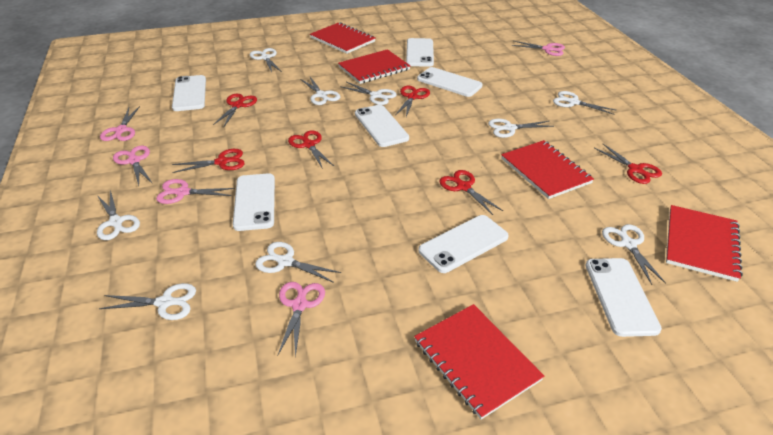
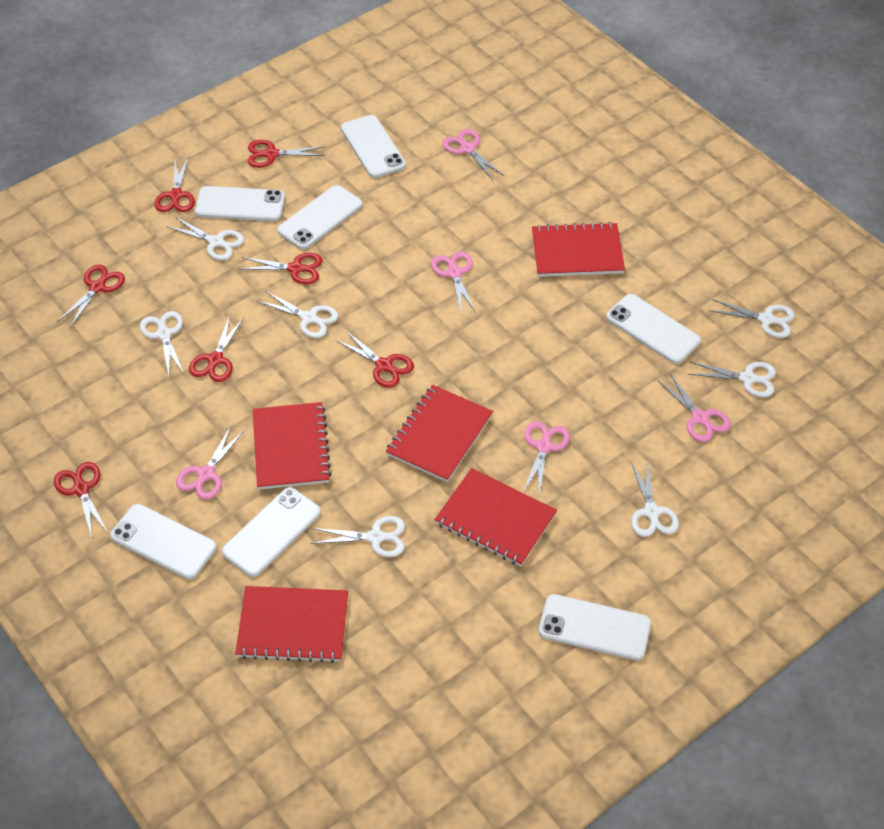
red scissors: [172,149,245,173] [213,94,257,127] [288,130,334,169] [396,86,430,117] [439,170,503,215] [594,143,662,184] = 6 -> [54,462,108,538] [57,265,125,328] [155,158,195,212] [189,315,244,382] [240,253,323,284] [248,140,324,168] [336,331,414,388] = 7
white scissors: [97,190,140,240] [99,283,196,320] [250,48,282,72] [255,242,341,283] [300,77,340,105] [340,82,397,105] [488,119,554,138] [553,91,616,115] [602,224,666,285] = 9 -> [140,311,184,376] [167,217,244,260] [257,291,338,338] [311,516,405,557] [631,461,679,537] [688,361,776,397] [708,299,795,338] = 7

